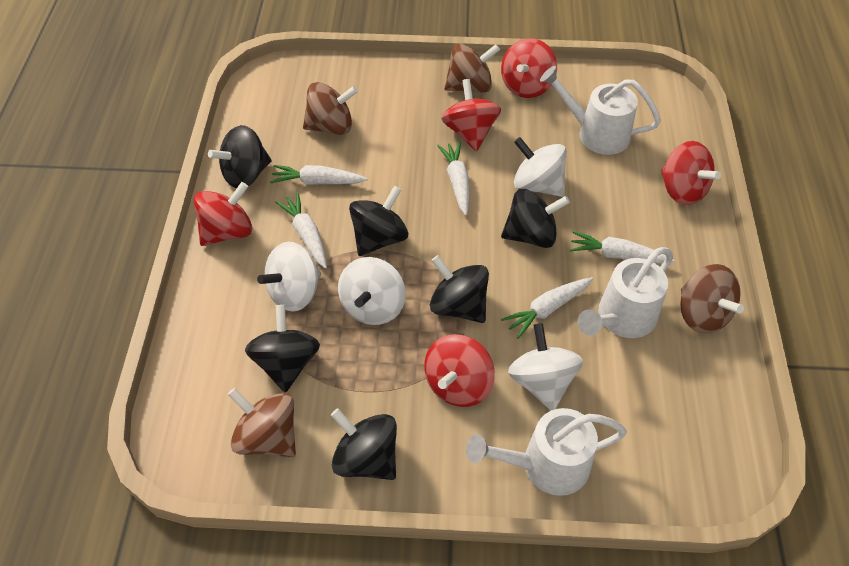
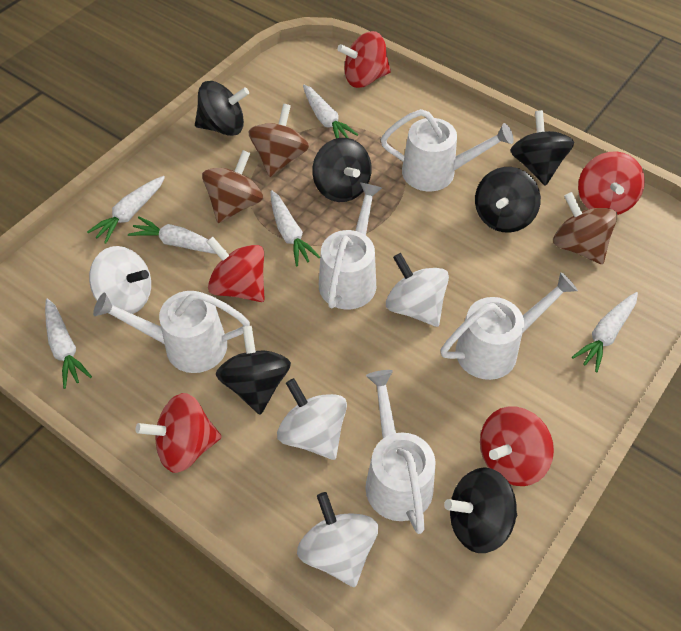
brown spinning top: [228,388,296,457] [303,82,358,135] [444,43,500,93] [680,264,744,334] = 4 -> [202,150,263,223] [248,104,309,177] [553,192,617,264] = 3
white carrot: [270,165,367,185] [275,193,327,269] [437,142,470,216] [501,277,593,339] [569,231,674,264] = 5 -> [45,298,92,389] [87,176,165,244] [128,217,226,254] [270,190,320,266] [303,85,358,138] [572,292,638,372] = 6
white watering can: [466,408,627,496] [540,66,661,155] [578,247,673,338] = 3 -> [93,291,250,373] [319,182,382,310] [365,370,436,534] [381,109,514,191] [441,272,578,380] = 5

